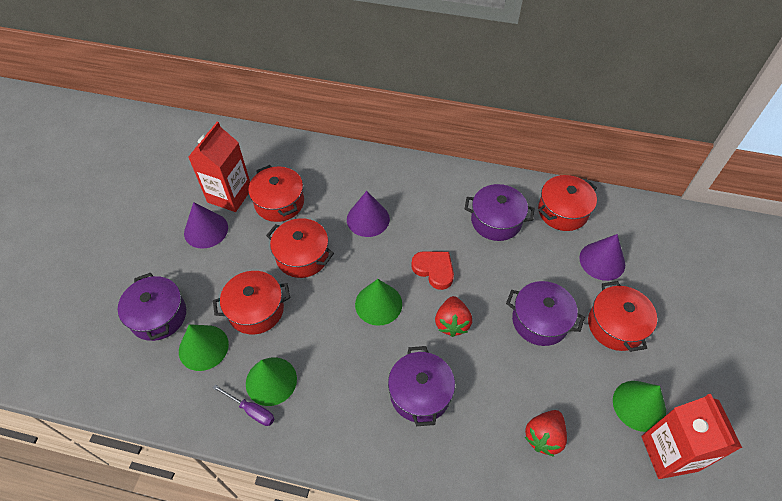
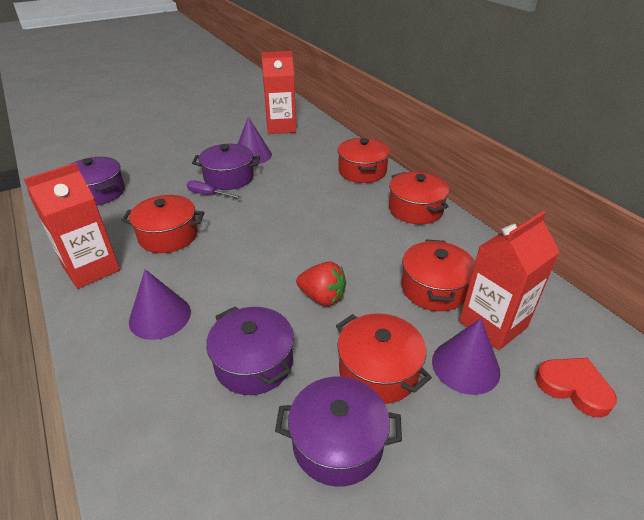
green cone: [179,324,229,371] [246,357,297,406] [355,279,402,326] [613,381,666,432] = 4 -> none = 0
red carton: [189,122,250,212] [641,394,742,479] = 2 -> [24,163,120,289] [261,51,296,134] [459,211,559,350] = 3
red strawberry: [435,296,472,337] [525,410,567,457] = 2 -> [296,261,346,306] = 1

